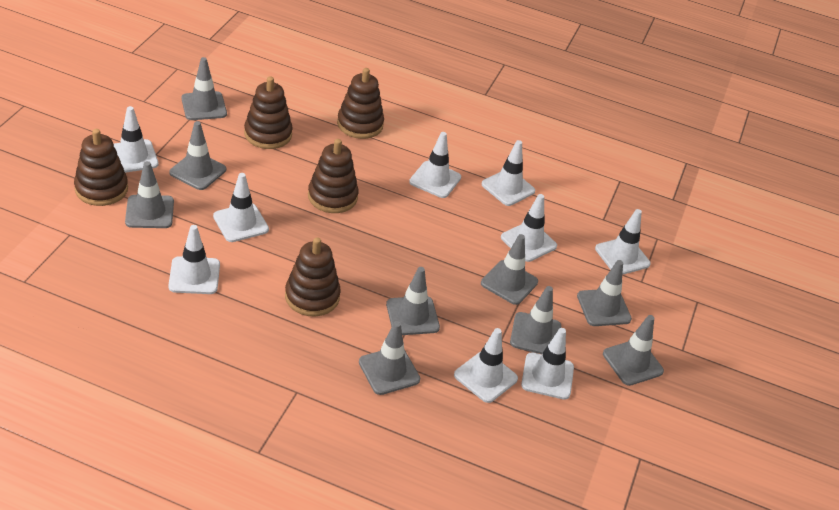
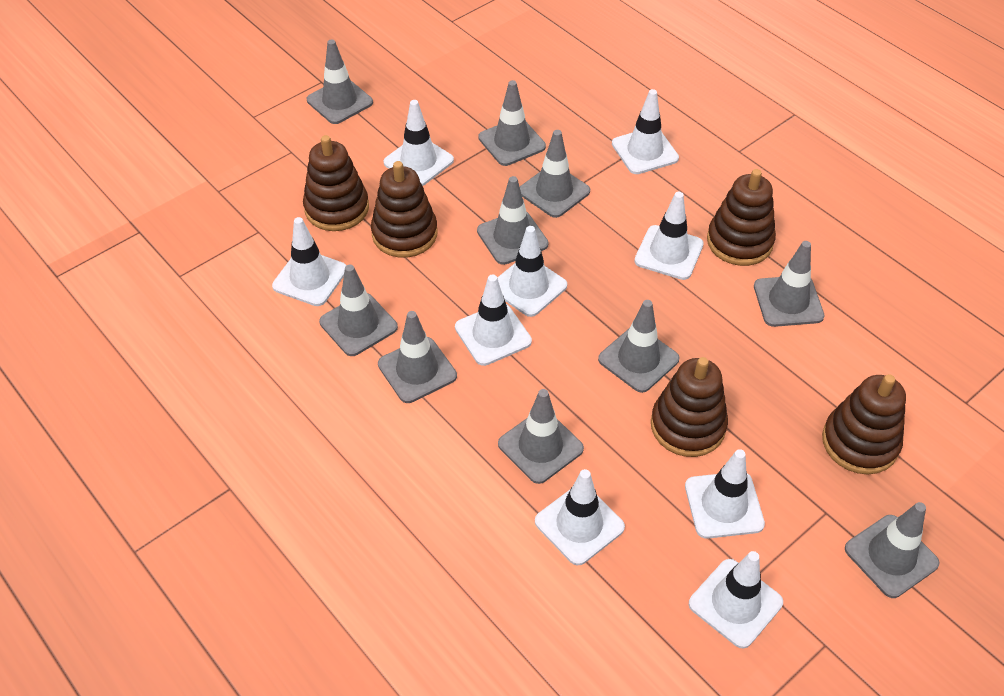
grey traffic cone: [125,161,174,228] [169,121,226,190] [181,57,227,120] [359,321,420,395] [386,267,440,335] [481,234,538,305] [510,286,561,354] [577,260,632,326] [603,315,664,386] = 9 -> [307,40,373,124] [319,265,398,356] [378,311,457,403] [477,176,549,265] [478,80,546,166] [498,389,584,484] [520,130,590,218] [598,300,680,393] [754,241,824,327] [845,502,940,598] = 10

